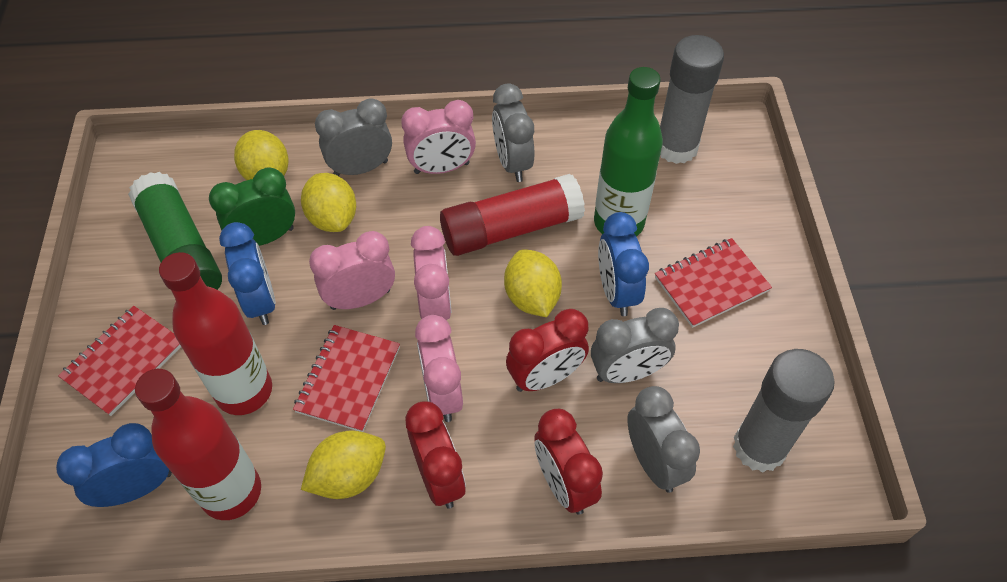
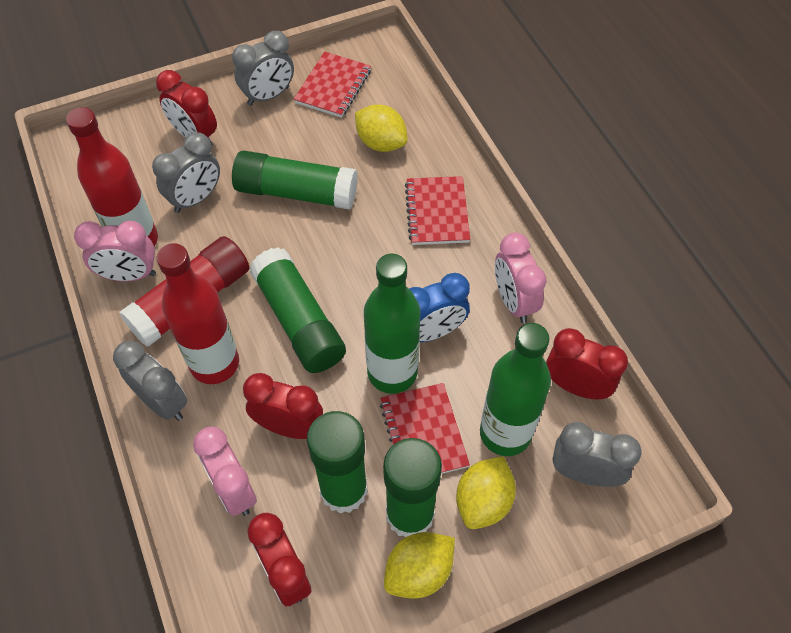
blue clock: [56,423,172,507] [219,222,276,325] [598,212,649,316] = 3 -> [409,273,470,342] = 1
green bottle: [594,67,663,236] = 1 -> [364,254,420,394] [480,323,551,456] = 2
green clock: [209,167,295,246] = 1 -> none = 0
green glue stick: [128,172,222,290] = 1 -> [232,151,358,210] [249,247,346,373] [307,411,368,513] [383,438,442,537] = 4
grey glue stick: [660,35,724,164] [733,349,835,472] = 2 -> none = 0
pink clock: [309,231,395,310] [401,100,476,174] [411,226,452,320] [415,315,463,422] = 4 -> [74,221,156,281] [193,426,257,516] [495,232,546,323] = 3
red clock: [405,401,466,509] [506,309,589,392] [534,409,603,515] = 3 -> [156,70,217,146] [243,373,323,439] [247,513,311,607] [546,328,628,400] = 4
yellow lemon: [234,130,288,180] [301,173,356,232] [301,430,386,499] [504,249,562,317] = 4 -> [355,104,408,152] [384,532,455,598] [456,456,516,529] = 3

